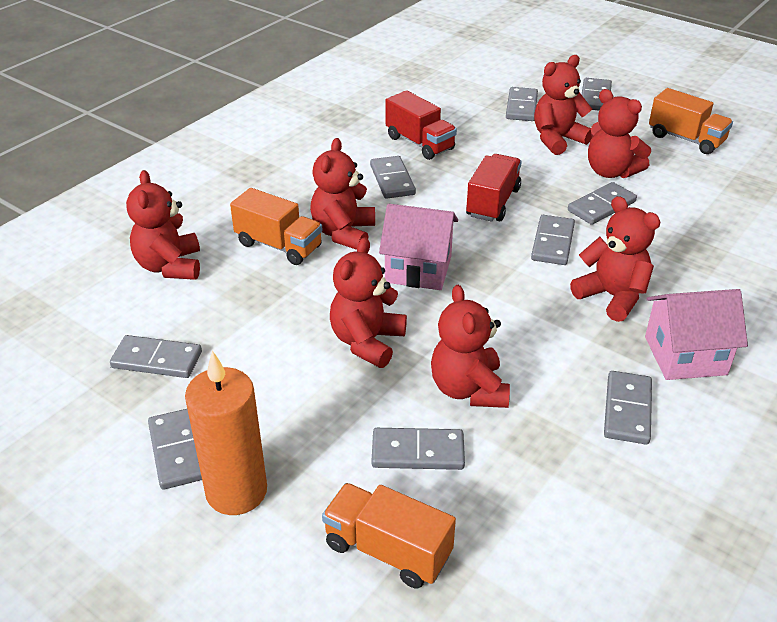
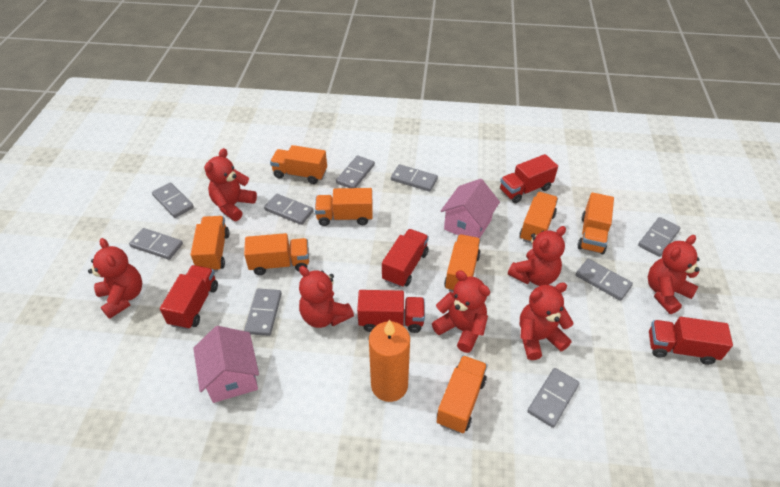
orange truck: [230,188,323,265] [322,483,456,589] [649,88,733,154] = 3 -> [191,216,229,272] [244,233,309,275] [270,145,327,184] [315,188,373,226] [437,355,487,433] [444,234,481,292] [519,192,558,244] [577,192,614,254] = 8
red truck: [386,90,457,160] [466,154,522,222] = 2 -> [160,265,218,330] [357,290,425,333] [382,229,429,287] [500,154,558,203] [649,317,733,365] = 5

